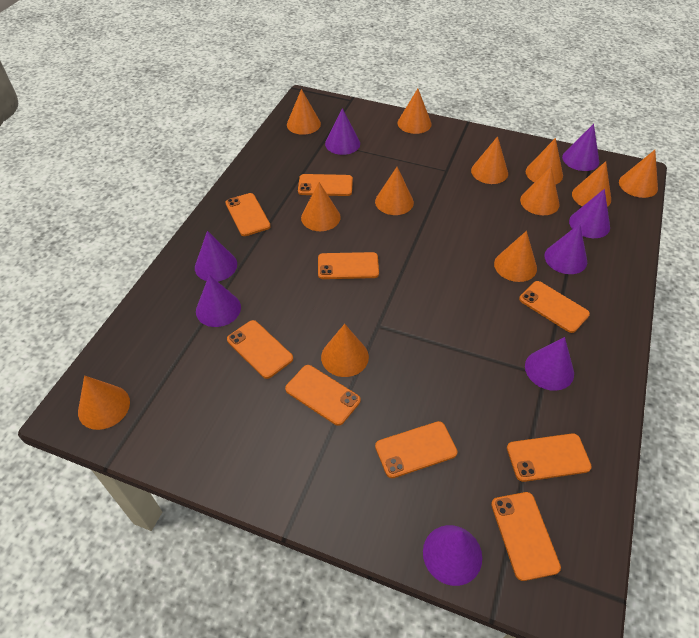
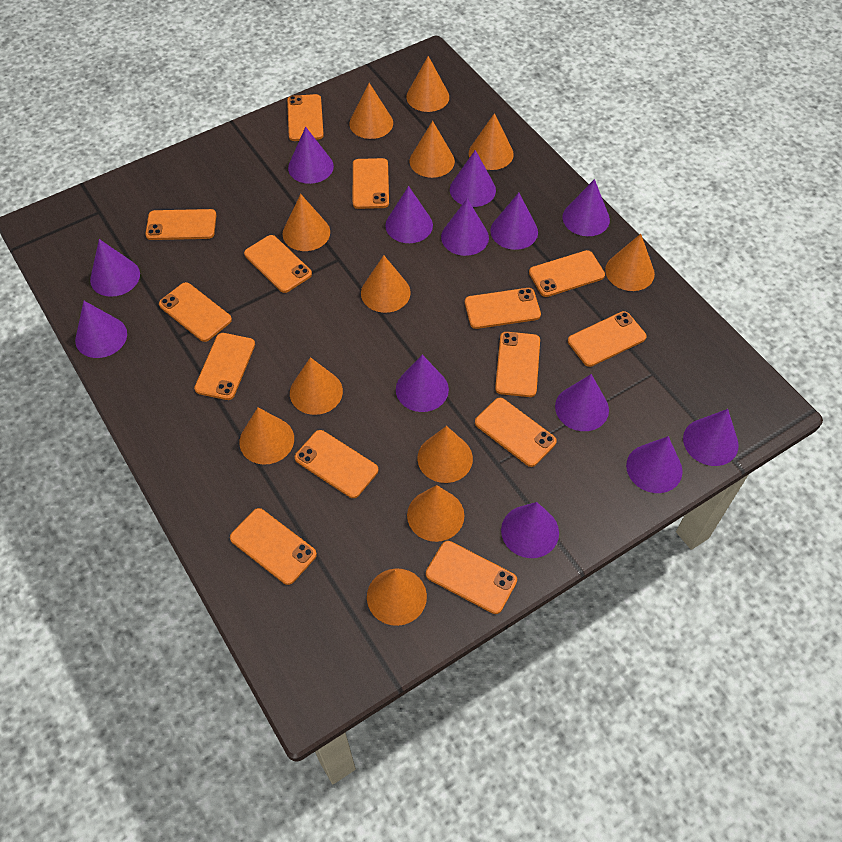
orange phone: [225,193,271,236] [227,320,293,379] [285,365,361,426] [298,174,353,196] [318,252,379,279] [375,421,458,478] [491,492,561,581] [507,433,592,482] [519,281,590,333] = 9 -> [145,209,216,240] [159,282,232,342] [194,333,255,400] [230,508,317,585] [244,235,312,293] [287,94,324,141] [295,430,378,498] [353,158,389,209] [426,541,517,614] [465,288,541,329] [475,398,557,467] [495,332,540,397] [529,250,605,297] [568,311,647,367] = 14
purple cone: [195,231,237,282] [196,275,241,327] [325,108,360,155] [423,525,482,586] [525,337,574,391] [545,224,587,274] [562,124,599,171] [569,189,610,238] = 8 -> [75,301,127,358] [90,239,140,297] [288,127,334,184] [385,186,433,243] [396,355,449,412] [441,198,489,256] [450,150,496,207] [490,193,538,250] [501,502,559,558] [555,374,609,431] [562,179,610,236] [626,436,683,493] [683,409,739,466] = 13

